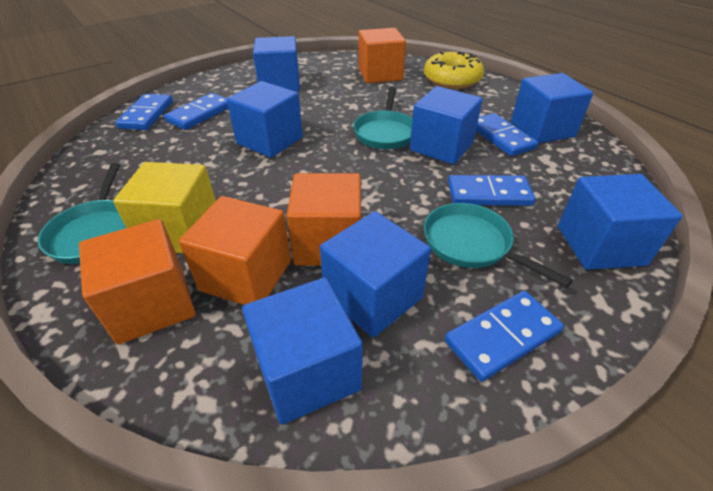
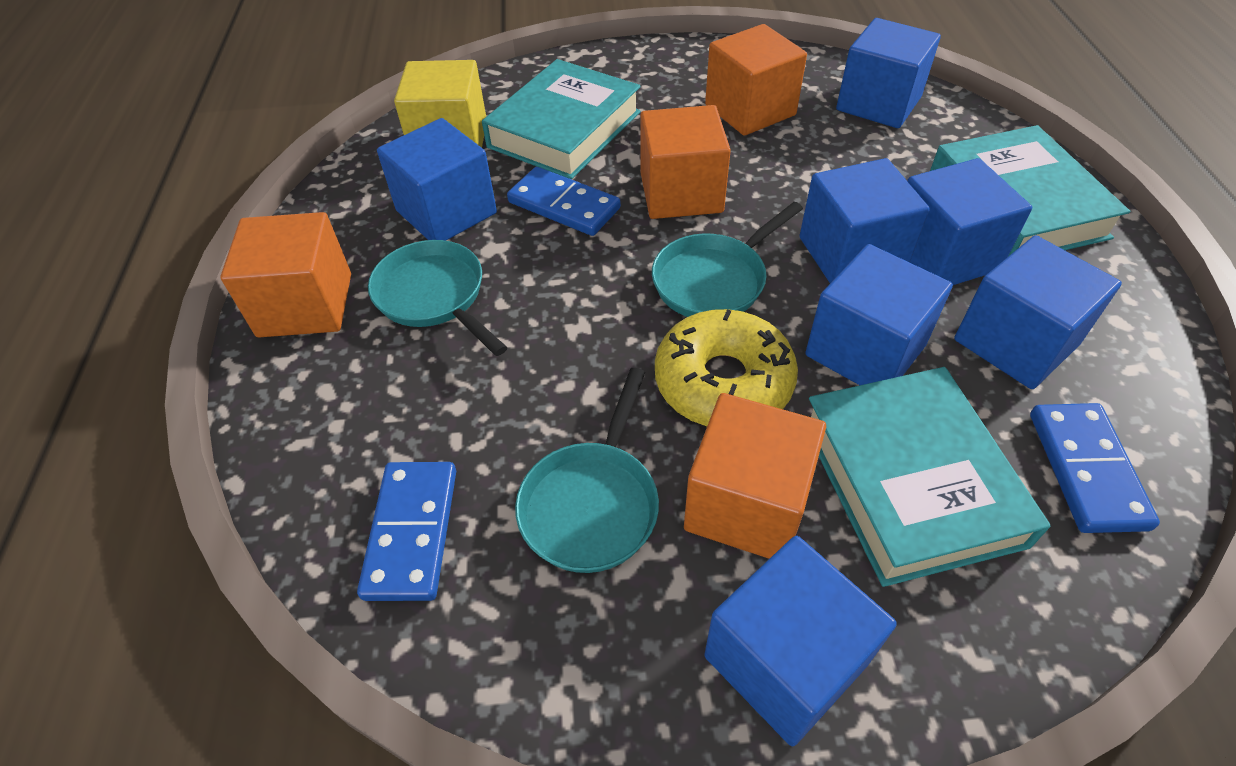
blue domino: [115,94,173,130] [164,93,229,130] [445,291,564,382] [448,175,536,206] [476,113,538,156] = 5 -> [357,462,456,601] [507,167,621,236] [1030,403,1160,533] = 3
turquoise book: none = 0 -> [482,59,641,179] [809,367,1051,587] [930,125,1130,256] = 3

